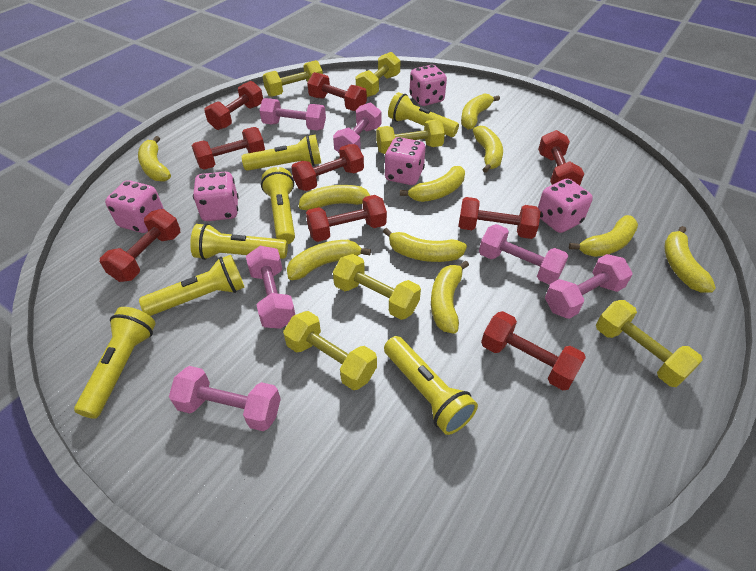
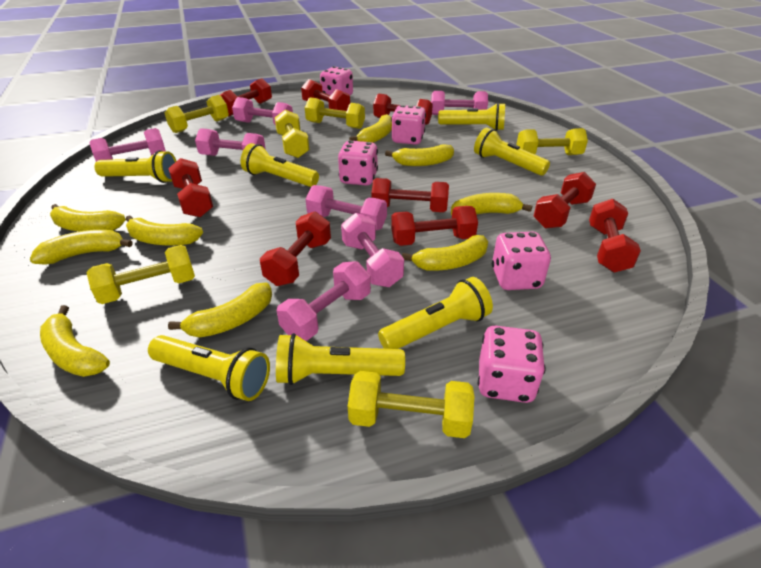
pink dumbbell: [169,366,281,431] [246,246,295,329] [259,98,326,130] [333,102,382,153] [479,224,568,285] [545,254,632,319] = 6 -> [89,128,166,162] [195,128,266,156] [232,97,293,125] [277,261,371,341] [306,185,387,230] [341,213,404,287] [431,91,488,115] = 7
yellow banana: [138,136,171,181] [287,240,371,280] [299,185,370,211] [383,228,467,262] [400,166,465,202] [431,261,469,334] [461,94,500,130] [473,126,503,173] [569,215,638,257] [664,226,716,293] = 10 -> [30,230,132,265] [40,305,110,377] [50,204,126,231] [126,215,203,246] [168,283,272,337] [349,114,392,143] [385,144,454,166] [402,235,488,271] [451,193,532,215] = 9

